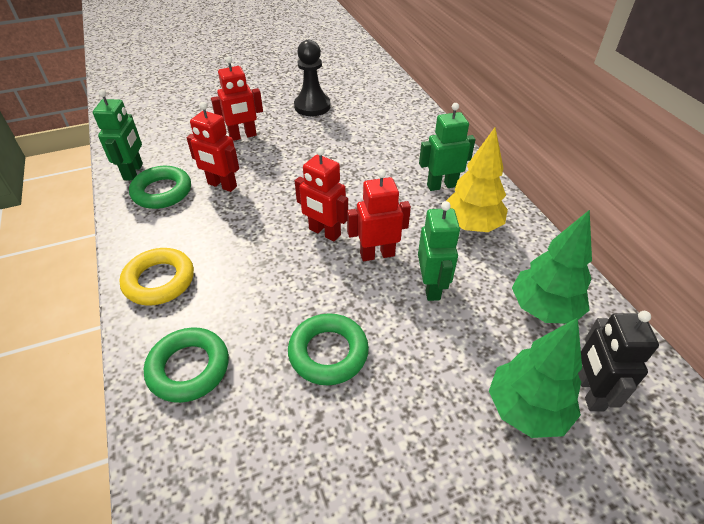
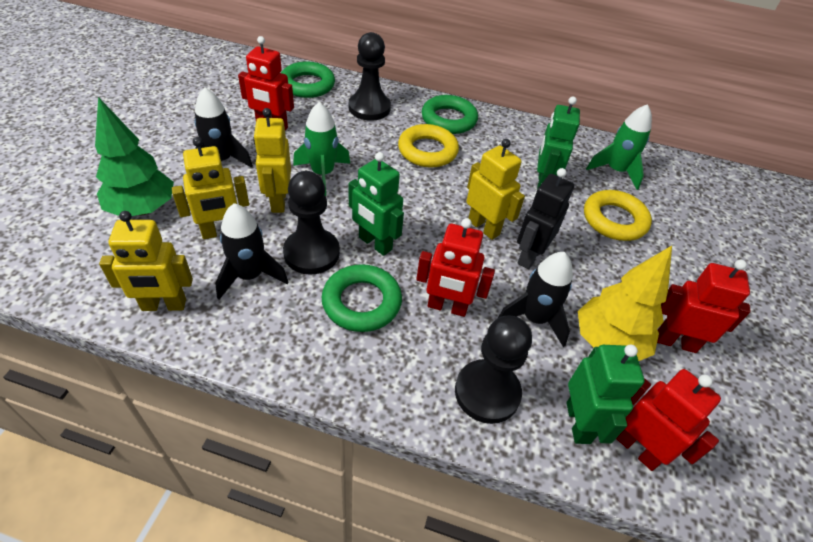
black pawn: [294,40,331,116] = 1 -> [283,171,340,275] [349,32,391,121] [455,316,532,424] = 3
black rocket: none = 0 -> [194,87,253,168] [215,203,288,300] [498,252,573,347] = 3
green rocket: none = 0 -> [293,102,350,196] [586,104,652,190] = 2
green tree: [489,318,582,438] [512,210,592,324] = 2 -> [95,97,174,216] = 1
yellow ring: [119,248,194,305] = 1 -> [398,124,459,168] [584,190,652,241] = 2
yellow robot: none = 0 -> [99,211,193,311] [172,137,249,239] [253,108,291,213] [466,139,525,240] = 4

